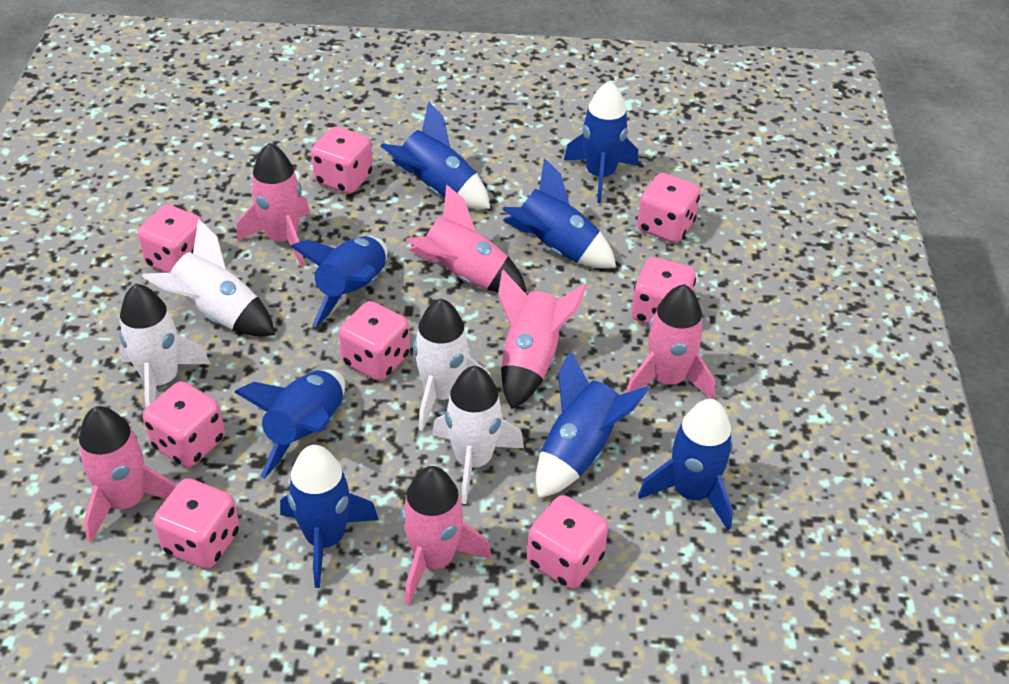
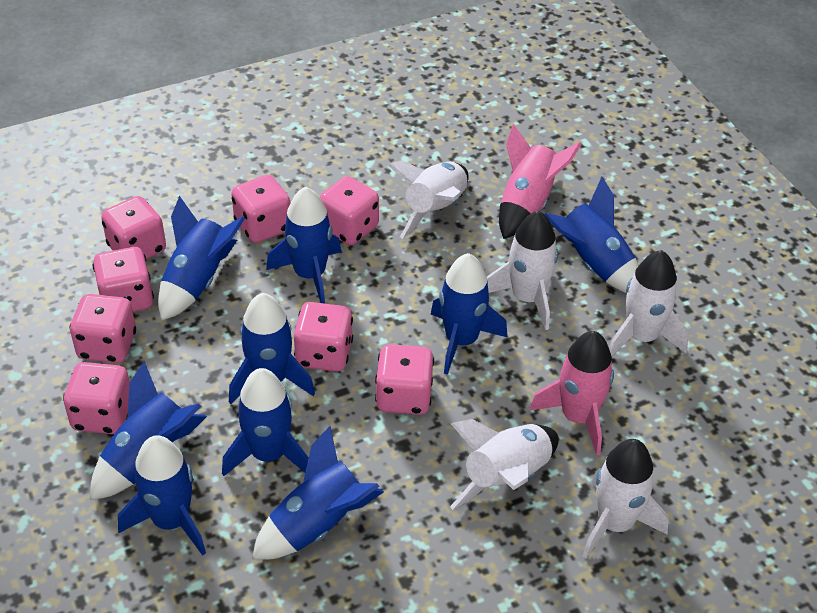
blue rocket: [234,370,345,479] [280,445,379,588] [290,236,388,327] [380,102,490,209] [502,158,616,268] [536,351,649,498] [564,81,638,203] [638,399,733,530] = 8 -> [91,361,207,500] [118,435,206,555] [158,196,245,320] [222,368,309,476] [229,293,315,404] [252,426,384,560] [266,187,341,304] [431,253,508,375] [545,177,638,293] = 9
pink rocket: [78,406,176,543] [237,143,310,267] [401,466,492,605] [406,184,527,292] [498,270,587,409] [626,284,715,399] = 6 -> [499,124,581,239] [529,331,614,456] = 2
white rocket: [119,284,211,407] [142,219,275,336] [412,299,491,431] [432,366,524,504] = 4 -> [388,160,469,239] [450,419,559,510] [487,211,558,330] [583,439,669,558] [609,250,688,356] = 5

